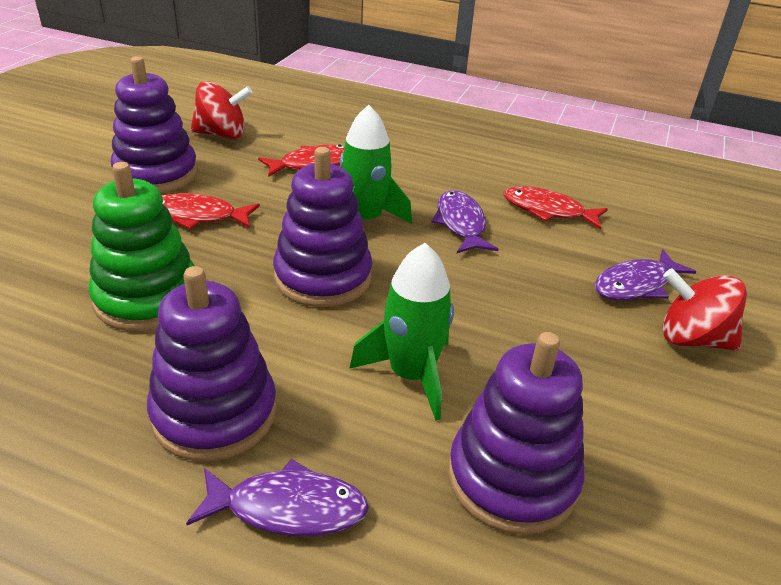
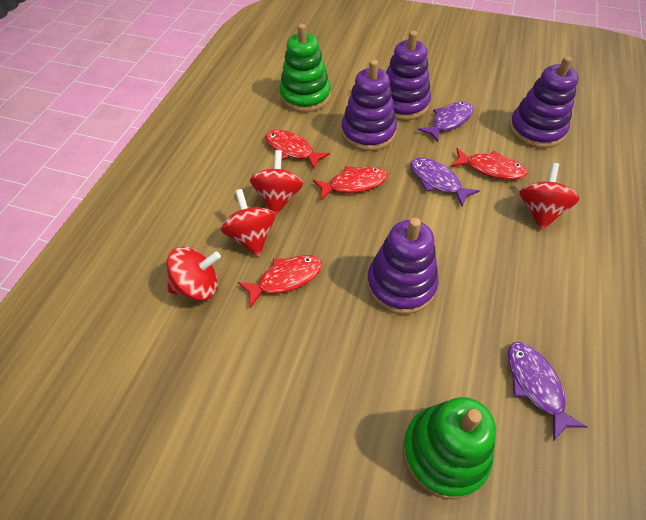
green rocket: [340,105,412,224] [349,243,454,421] = 2 -> none = 0
green stacking toy: [89,162,195,331] = 1 -> [279,24,331,112] [402,397,496,499] = 2
red fish: [162,193,260,229] [258,145,345,177] [504,186,608,230] = 3 -> [238,255,322,308] [265,130,330,169] [313,166,387,200] [451,148,528,180] = 4
red spinning top: [190,81,253,139] [662,268,747,351] = 2 -> [167,247,221,301] [220,189,276,257] [250,150,303,216] [520,163,579,230] = 4

